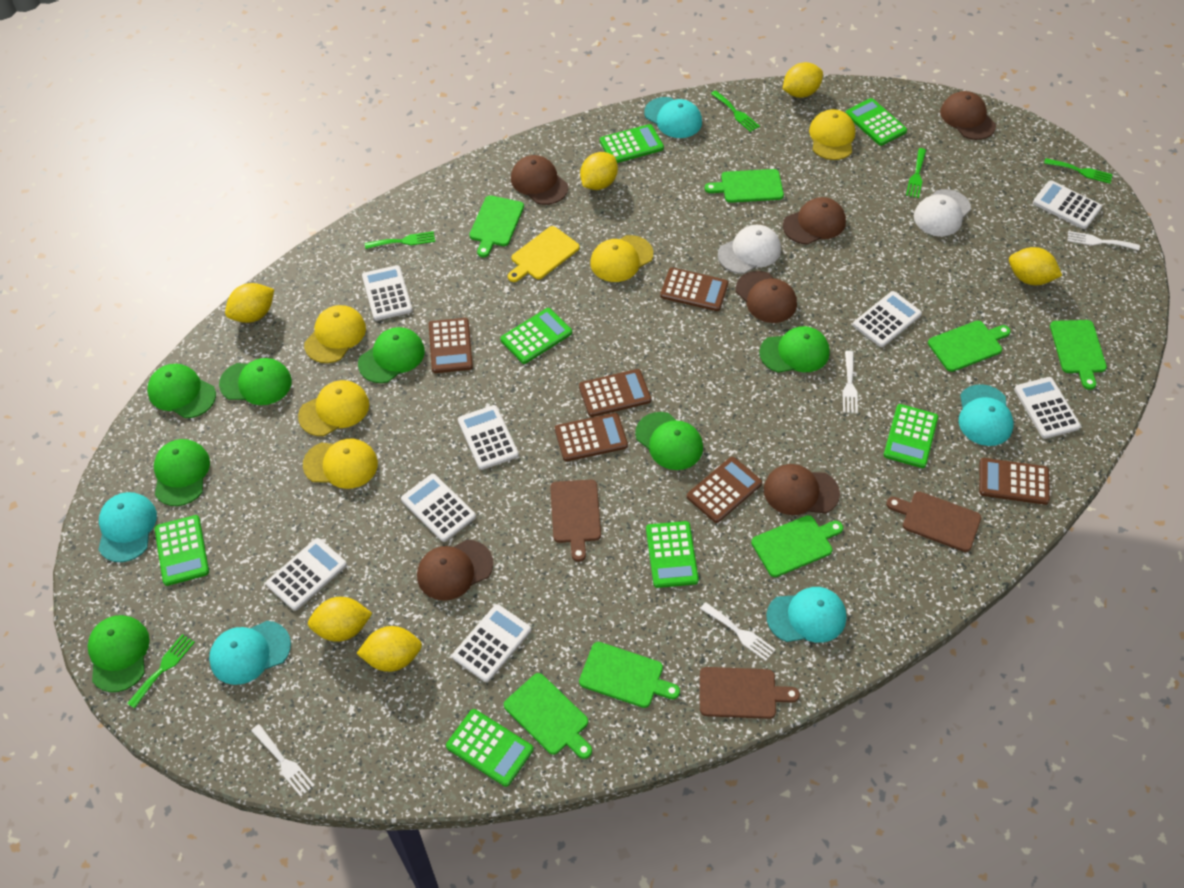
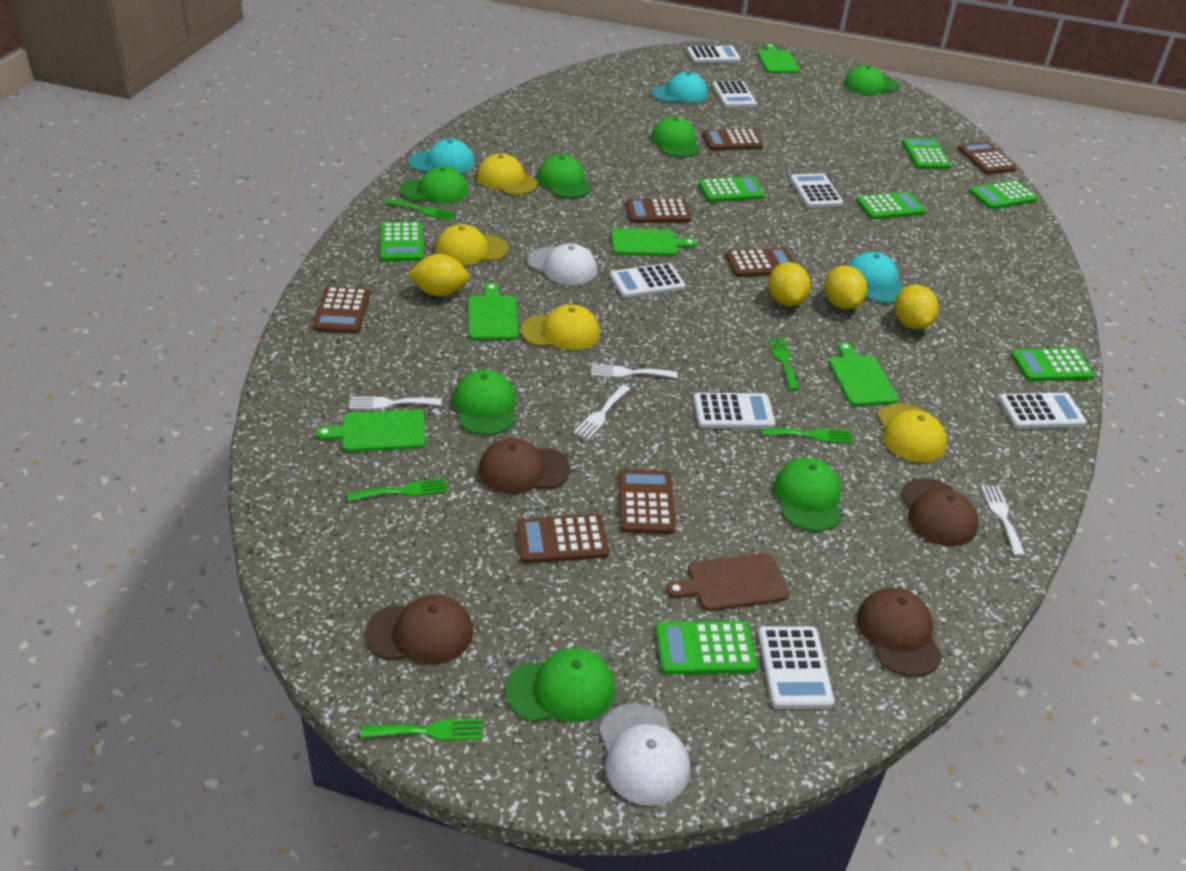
brown calculator: [429,318,473,373] [555,413,628,461] [579,369,651,417] [660,267,728,311] [687,457,762,523] [979,458,1050,505] = 6 -> [313,286,370,333] [516,514,609,564] [618,469,676,534] [625,198,691,223] [702,129,763,150] [725,247,795,277] [958,142,1016,174] = 7
brown cap: [417,540,493,601] [511,155,568,205] [736,271,797,323] [763,464,840,515] [783,197,846,245] [940,91,996,140] = 6 -> [365,595,473,665] [478,438,570,494] [857,588,942,677] [900,478,978,547] = 4
brown cutting board: [550,480,601,562] [700,667,800,719] [886,491,981,552] = 3 -> [666,553,789,611] = 1
green cutting board: [469,195,524,257] [504,673,592,759] [579,642,680,708] [704,169,784,203] [751,515,843,577] [928,321,1011,372] [1050,320,1107,390] = 7 -> [316,410,426,452] [468,283,519,340] [611,228,697,256] [757,44,800,73] [828,342,898,406] = 5
turquoise cap: [98,492,157,562] [209,621,291,685] [644,97,702,138] [766,587,846,643] [959,384,1014,446] = 5 -> [408,139,474,173] [651,72,707,103] [848,252,904,303] = 3
white calculator: [266,538,347,611] [362,265,413,321] [401,474,476,542] [452,604,531,682] [458,405,519,470] [853,291,922,347] [1014,377,1081,439] [1033,180,1102,229] = 8 -> [610,263,685,298] [687,46,741,63] [693,393,775,429] [712,81,757,108] [758,626,835,709] [790,173,843,208] [998,393,1087,429] = 7
yellow cap: [298,380,369,436] [303,438,378,489] [304,305,366,363] [590,235,653,282] [809,109,855,160] = 5 -> [435,224,508,265] [476,153,538,195] [520,304,600,350] [877,403,947,462] = 4
yellow cutting board: [508,226,580,282] = 1 -> none = 0
yellow lemon: [225,283,274,323] [308,597,372,642] [356,626,422,672] [580,152,618,190] [783,62,823,98] [1009,247,1062,285] = 6 -> [408,254,469,297] [768,262,810,306] [824,265,867,309] [894,285,939,329] = 4

